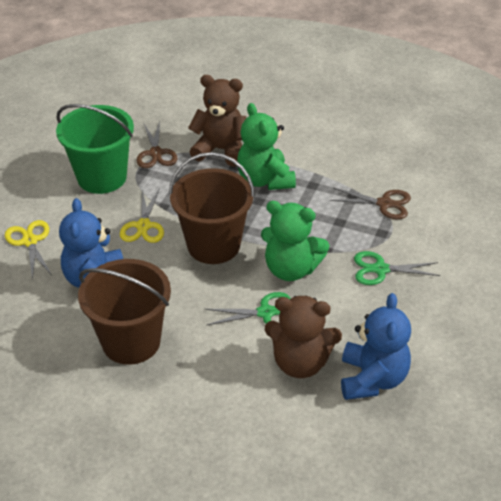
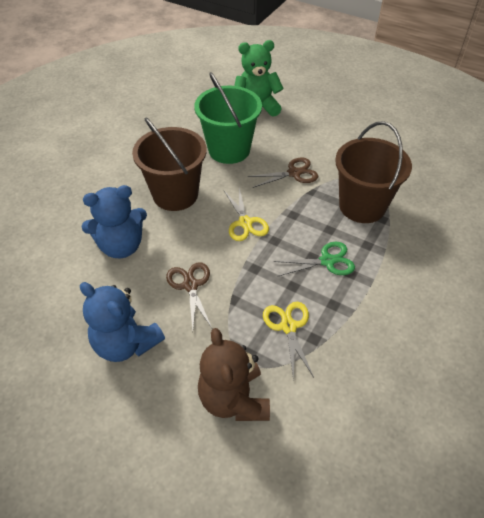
brown teddy bear: [188,75,246,167] [265,295,342,378] = 2 -> [198,328,270,421] = 1
green scissors: [204,292,291,325] [354,251,440,285] = 2 -> [273,242,355,276] = 1
green teddy bear: [237,103,296,190] [261,201,330,281] = 2 -> [234,40,284,117] = 1

